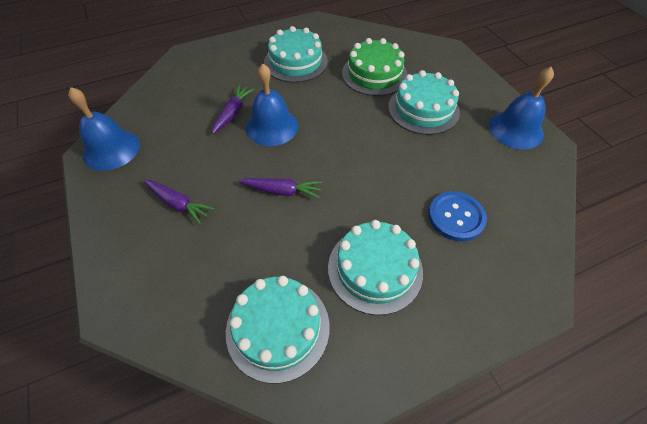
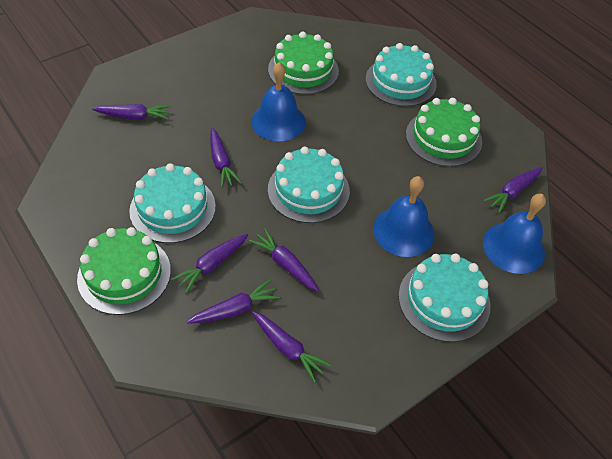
blue button: [428,191,487,241] = 1 -> none = 0
green cake: [342,38,408,96] = 1 -> [77,227,171,315] [268,32,339,95] [406,98,482,167] = 3
purple carrot: [143,180,214,224] [212,85,254,134] [238,178,322,198] = 3 -> [92,104,171,120] [171,234,248,294] [187,279,280,324] [210,128,242,188] [249,229,319,291] [252,311,331,382] [483,167,543,213] = 7

